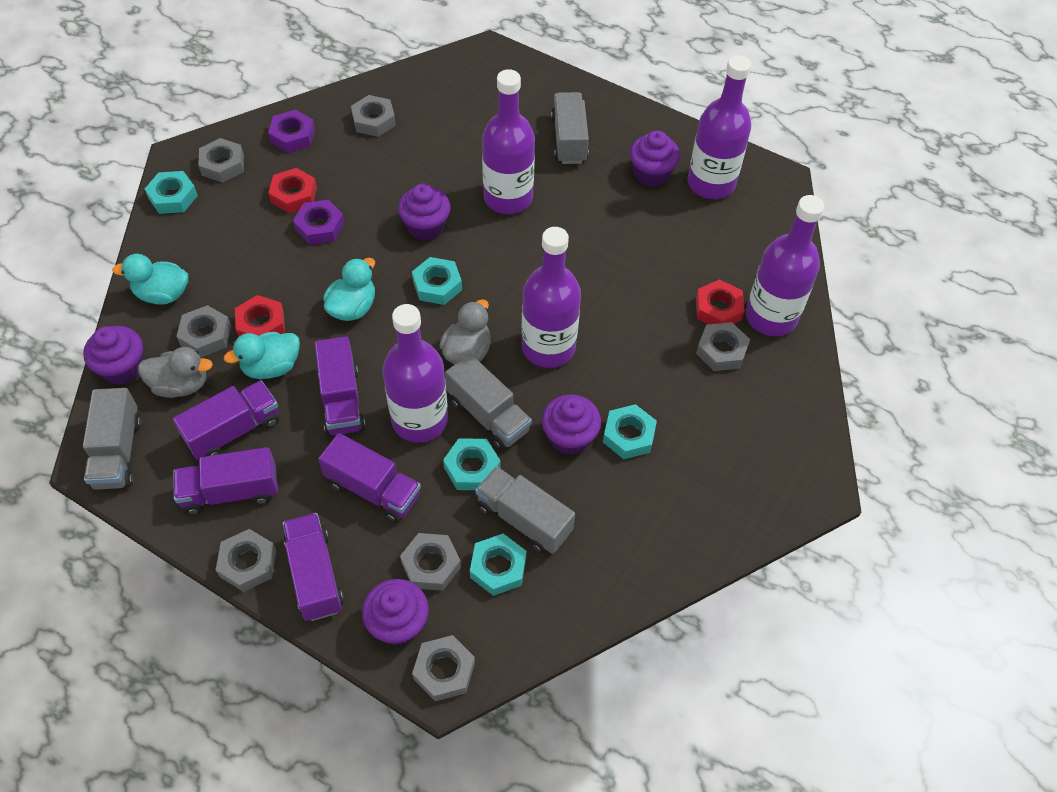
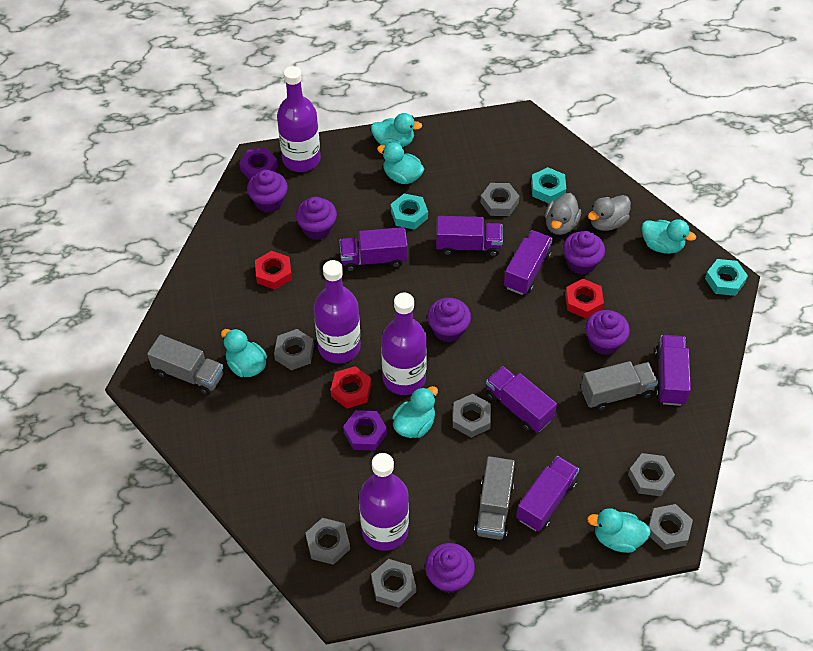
grey truck: [83,388,141,490] [445,354,532,450] [475,466,575,554] [551,92,589,164] = 4 -> [147,335,223,395] [474,456,515,540] [581,361,658,411] = 3
purple bottle: [383,304,448,443] [482,69,535,214] [522,227,581,368] [688,55,751,199] [746,195,825,336] = 5 -> [277,66,321,172] [314,260,361,363] [359,453,409,551] [381,293,427,395] = 4
purple cupcake: [83,326,143,385] [362,579,429,645] [398,184,451,241] [542,395,601,455] [630,130,680,187] = 5 -> [247,170,288,213] [296,197,337,240] [425,543,475,593] [427,298,471,343] [563,231,605,274] [586,310,630,355] = 6
purple truck: [173,381,279,460] [173,447,278,515] [283,513,343,621] [315,336,366,436] [319,433,421,522] = 5 -> [339,227,408,272] [436,216,503,257] [486,366,557,433] [504,230,553,295] [516,456,579,532] [655,335,691,406] = 6
turquoise duck: [112,254,188,305] [224,332,300,379] [323,258,375,321] = 3 -> [221,329,267,377] [371,113,422,147] [377,142,424,184] [392,386,438,438] [587,508,651,553] [642,219,696,254] = 6
turquoise nut: [145,171,198,214] [412,257,462,305] [443,438,501,490] [470,534,527,596] [603,404,657,459] = 5 -> [391,194,428,230] [531,167,566,203] [705,259,748,296] = 3

